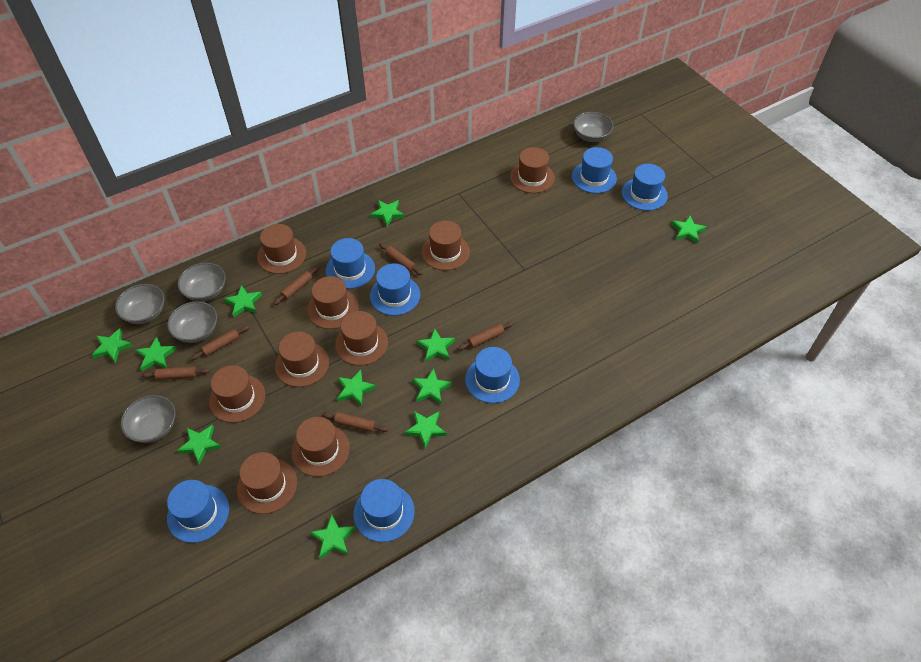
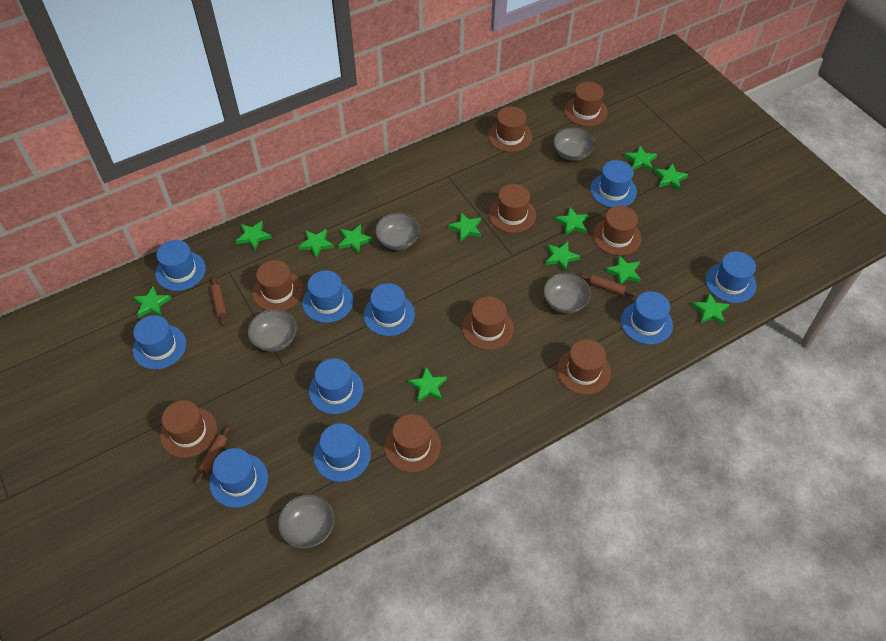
blue hat: [167,480,229,543] [326,238,375,289] [353,479,415,542] [370,263,420,316] [465,347,520,403] [572,147,617,193] [622,164,668,211] = 7 -> [133,315,186,370] [155,240,206,291] [209,448,268,508] [302,270,353,323] [309,358,363,414] [313,423,371,482] [363,283,415,336] [590,160,637,208] [621,291,673,345] [705,251,756,303] = 10
brown rolling pin: [142,366,210,380] [191,325,249,360] [273,266,319,305] [322,412,388,432] [379,243,423,275] [458,322,514,350] = 6 -> [195,424,231,485] [210,277,227,326] [578,273,637,297] = 3
green star: [92,328,133,363] [136,337,176,371] [177,424,221,464] [224,285,262,317] [310,514,356,559] [337,370,376,406] [370,200,405,226] [405,411,446,448] [412,368,452,404] [417,328,455,362] [671,216,707,244] = 11 -> [133,286,171,318] [236,221,272,251] [298,229,334,258] [338,224,373,255] [408,367,447,403] [448,212,481,242] [545,242,580,272] [555,207,589,235] [605,255,641,285] [624,146,657,171] [654,163,688,190] [691,293,730,325] = 12

